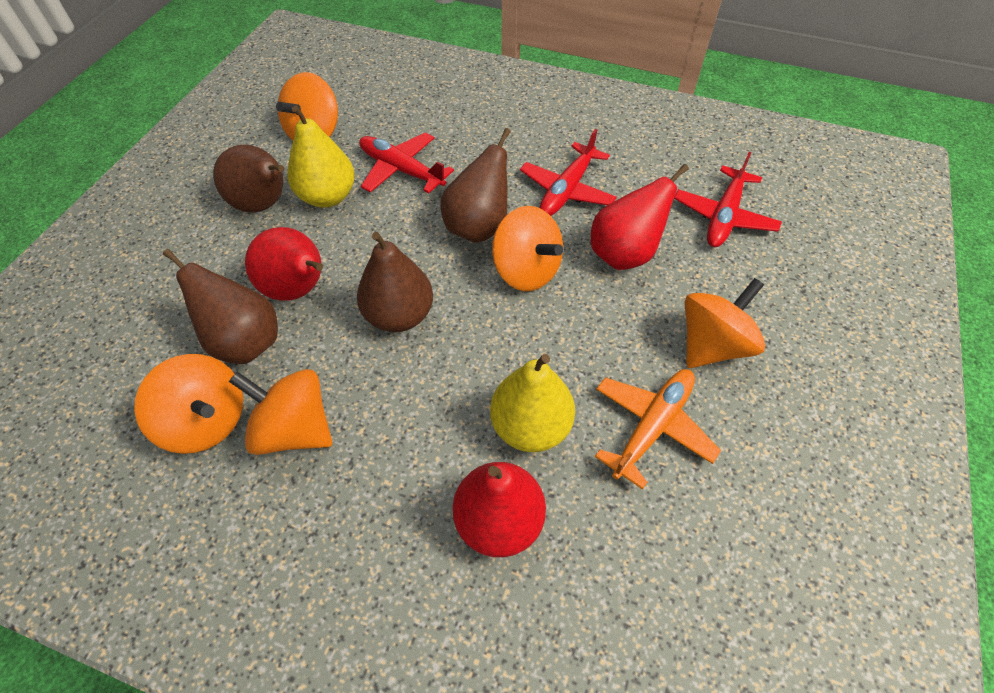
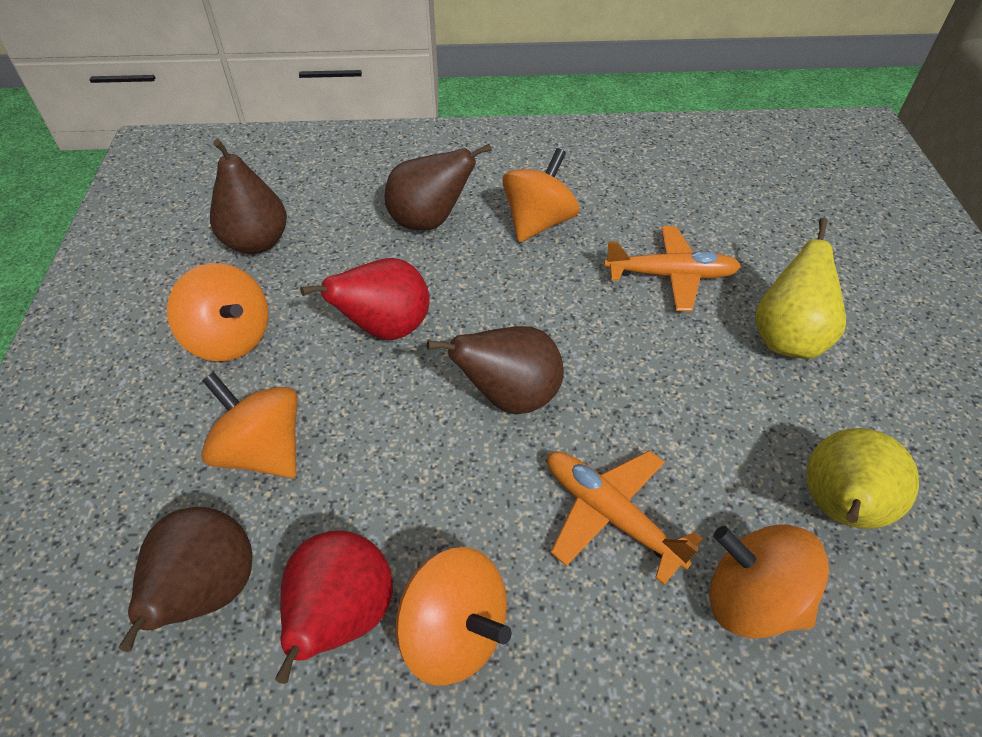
orange plane: [595,369,721,490] = 1 -> [547,450,703,585] [604,226,741,311] = 2
red pear: [245,227,323,301] [453,462,546,557] [591,164,689,270] = 3 -> [275,530,393,684] [300,258,430,340] = 2
red plane: [359,133,454,193] [520,129,617,216] [674,152,782,247] = 3 -> none = 0

